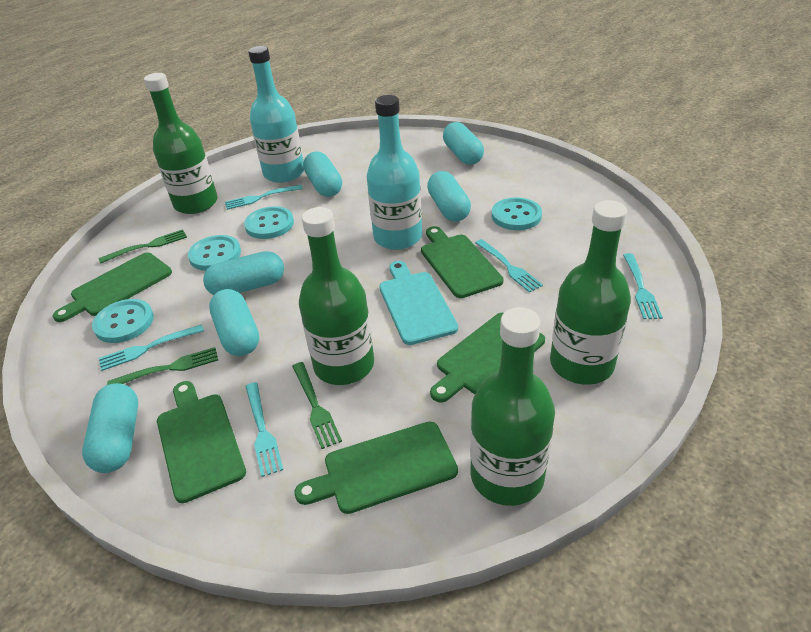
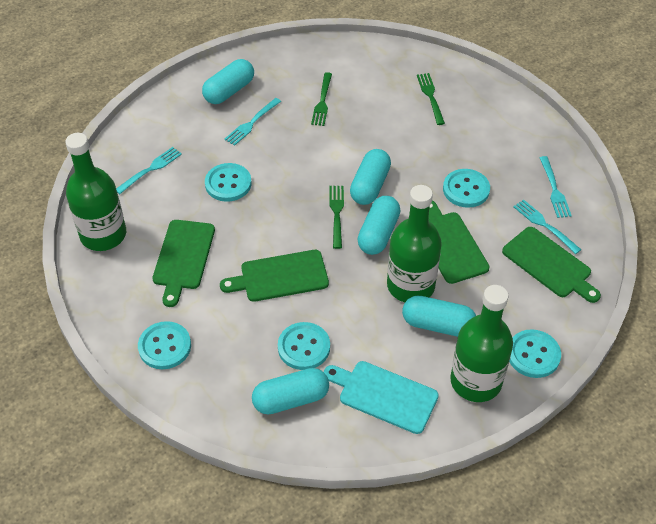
green bottle: [144,73,218,214] [299,207,374,385] [470,307,555,506] [550,200,631,385] = 4 -> [65,133,126,251] [387,185,442,302] [450,285,513,402] = 3
green cutting board: [53,252,172,322] [157,381,246,503] [295,421,458,514] [421,226,504,298] [430,313,545,403] = 5 -> [152,220,215,307] [220,250,329,302] [428,201,490,284] [502,227,601,303] = 4
turquoise bottle: [248,46,304,183] [367,95,422,250] = 2 -> none = 0
turquoise button: [92,299,154,343] [188,235,241,271] [244,206,294,239] [492,197,542,230] = 4 -> [138,321,191,369] [205,163,252,202] [278,322,330,370] [443,169,490,208] [509,329,561,378] = 5
turquoise capsule: [82,383,138,473] [203,251,284,295] [209,289,259,356] [303,151,342,197] [427,171,471,222] [443,122,484,165] = 6 -> [202,59,254,104] [252,368,329,414] [350,149,391,205] [357,196,401,255] [402,296,476,337] = 5
turquoise fork: [99,324,204,371] [225,185,303,210] [245,382,283,477] [475,239,543,292] [623,253,663,319] = 5 -> [116,147,182,194] [224,98,281,146] [513,199,581,254] [540,156,572,218] = 4

